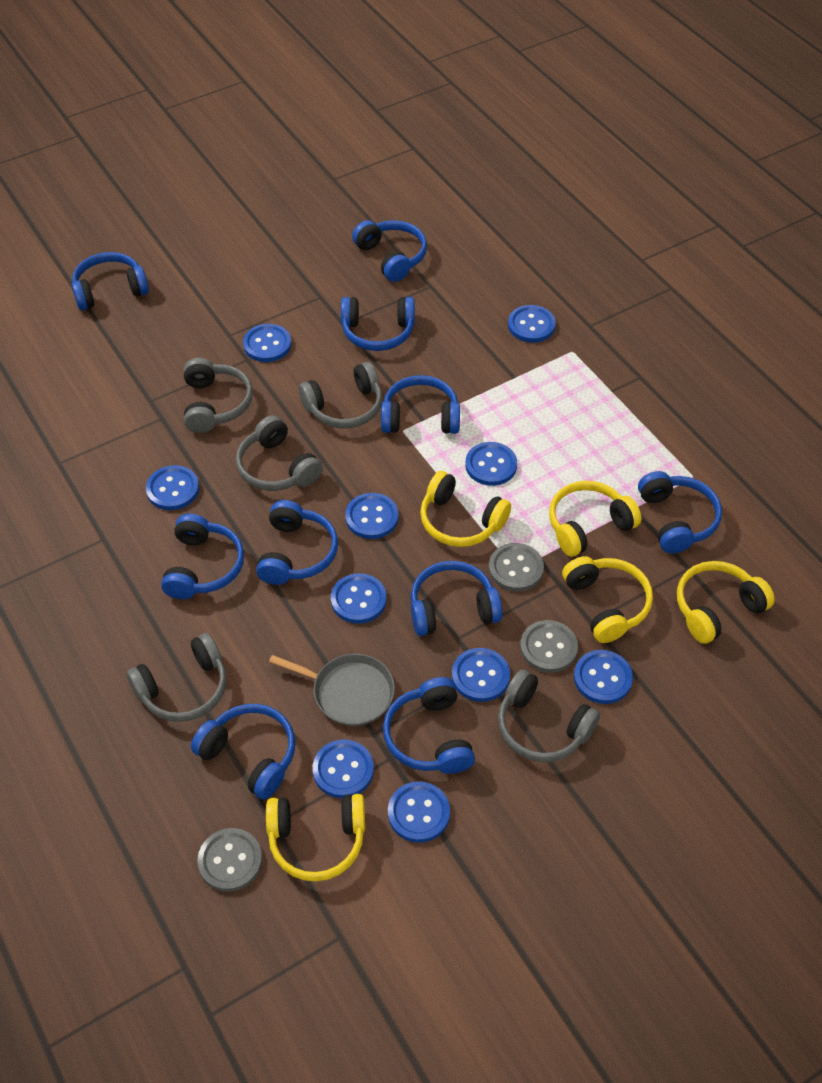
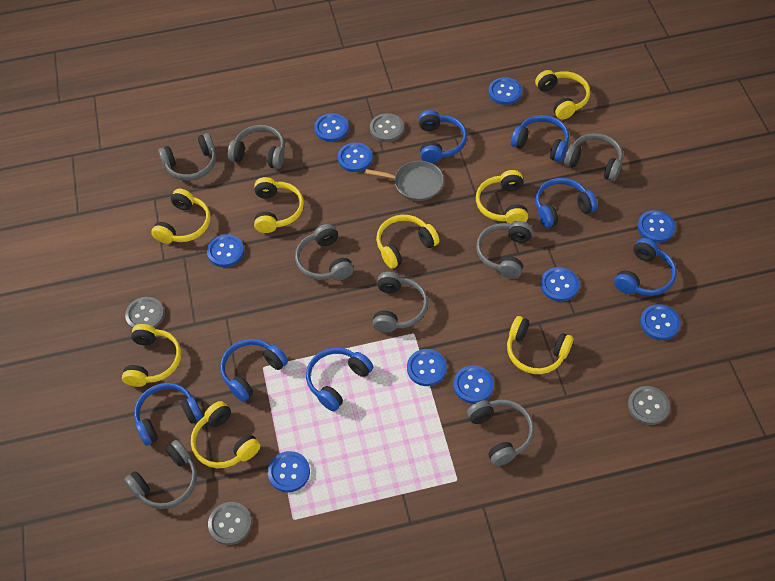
blue headphones: [71,252,149,310] [161,514,244,599] [191,704,295,799] [256,500,338,585] [341,297,415,351] [352,220,427,282] [381,375,460,434] [383,677,475,774] [411,561,502,636] [638,471,722,554] = 10 -> [134,383,203,446] [220,339,288,402] [306,348,373,411] [419,110,467,163] [511,115,569,162] [535,178,597,228] [614,238,676,296] = 7
grey button: [197,828,262,892] [489,543,544,591] [520,620,578,673] = 3 -> [125,297,164,329] [208,502,252,545] [370,113,404,142] [628,386,670,425] = 4
grey headphones: [127,633,227,722] [184,358,253,433] [236,415,323,491] [299,362,382,429] [498,669,600,762] = 5 -> [124,440,197,509] [158,133,216,181] [228,125,285,169] [295,224,354,280] [373,272,428,332] [467,400,534,466] [476,221,533,279] [564,133,623,181] = 8
yellow headphones: [266,794,365,881] [420,471,511,547] [549,481,642,557] [562,556,653,643] [677,561,775,644] = 5 -> [122,324,181,387] [151,189,210,244] [191,401,260,468] [254,177,304,233] [376,215,439,269] [476,170,528,224] [507,316,573,374] [535,70,590,120] = 8

